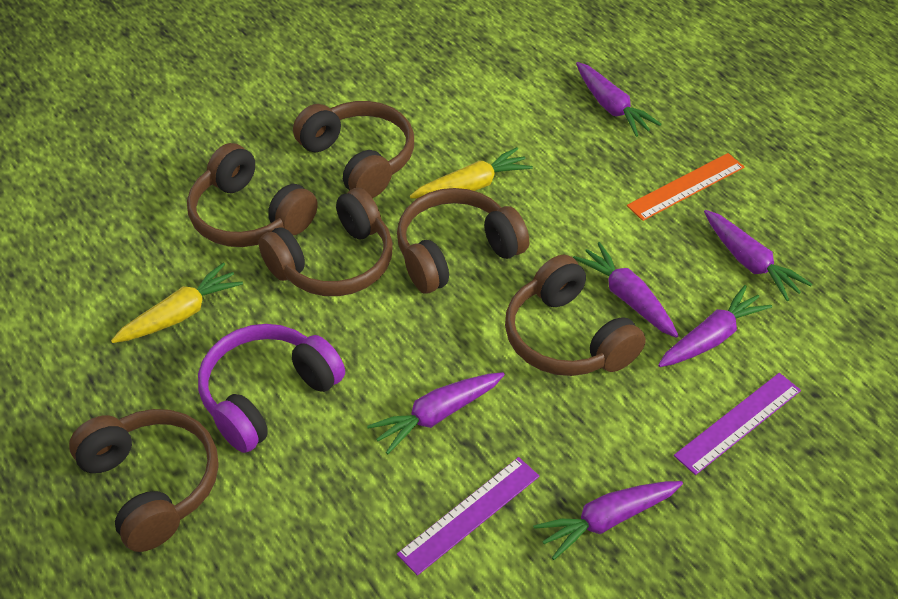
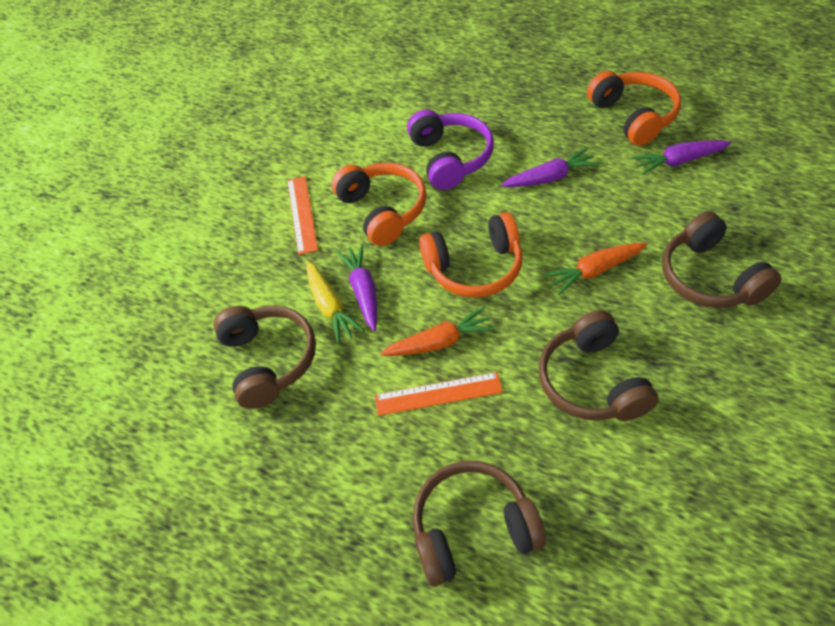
brown headphones: [69,409,218,552] [187,143,318,247] [258,188,393,296] [293,101,414,198] [397,188,529,293] [505,255,646,376] = 6 -> [213,306,316,409] [413,461,546,586] [539,310,659,421] [662,211,782,308] = 4
orange carrot: none = 0 -> [380,307,495,356] [544,243,647,295] = 2
orange headphones: none = 0 -> [331,163,426,246] [419,212,523,298] [587,71,681,146] = 3
orange ruler: [627,153,744,221] = 1 -> [287,176,318,255] [375,372,503,416] = 2
purple carrot: [367,372,505,454] [533,481,683,560] [573,242,678,338] [576,62,661,137] [658,285,772,367] [704,210,812,301] = 6 -> [337,244,377,332] [501,148,599,187] [632,140,731,175] = 3
purple ruler: [397,457,539,576] [674,373,801,475] = 2 -> none = 0
yellow carrot: [111,263,243,343] [410,147,533,199] = 2 -> [306,261,365,344] = 1

